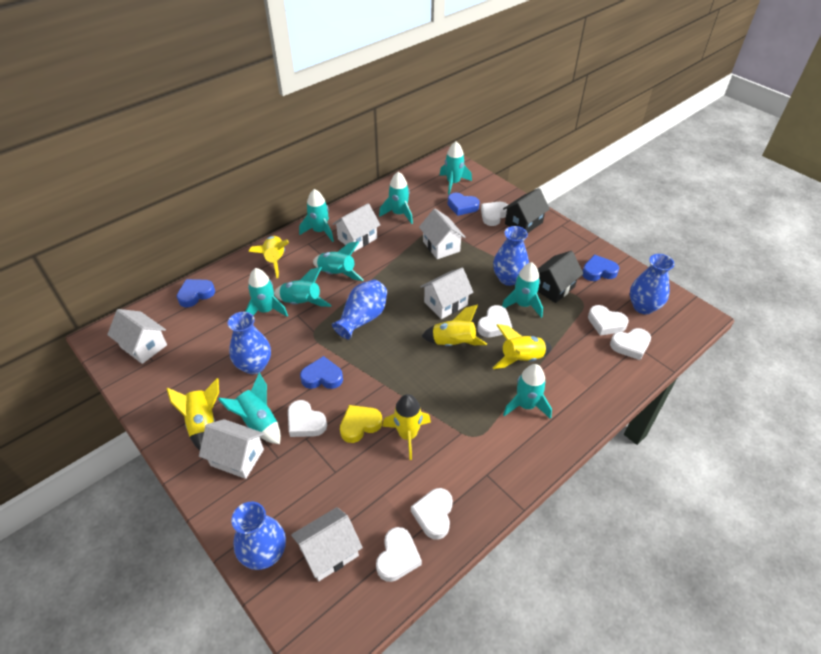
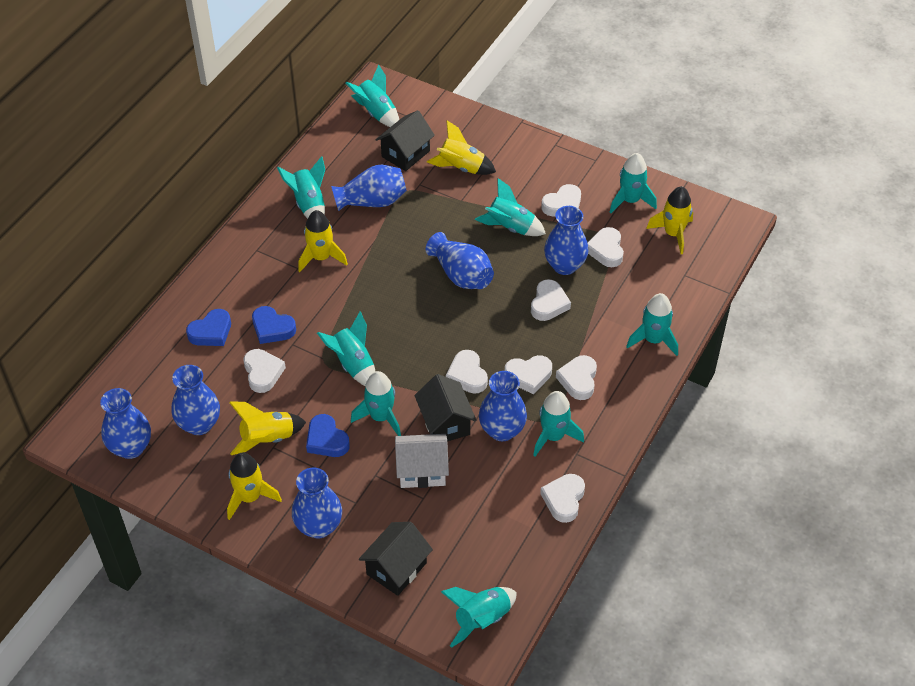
black house: [503,188,550,233] [538,251,584,303] = 2 -> [359,522,433,596] [375,110,435,171] [414,374,476,441] = 3
blue heart: [177,279,215,307] [300,356,343,389] [448,193,480,216] [582,255,619,281] = 4 -> [186,309,231,346] [252,306,296,344] [306,414,350,457] = 3
blue vase: [228,312,271,374] [231,502,286,570] [332,280,387,339] [493,226,529,286] [630,254,675,314] = 5 -> [100,388,151,459] [172,365,220,435] [292,467,342,538] [331,165,407,211] [426,232,494,289] [479,371,527,441] [544,206,588,275] = 7
white heart: [288,400,327,437] [376,527,422,582] [411,488,453,540] [477,305,512,337] [481,202,508,226] [588,305,629,336] [610,328,651,360] = 7 -> [244,349,286,393] [446,350,488,394] [505,355,552,395] [531,279,571,321] [540,474,585,523] [541,184,581,217] [556,355,597,400] [588,227,624,267] = 8
white house: [107,309,167,364] [199,419,264,479] [291,507,363,581] [332,203,380,252] [419,209,466,259] [420,268,474,319] = 6 -> [395,434,449,488] = 1
yellow heart: [340,405,382,443] = 1 -> none = 0

